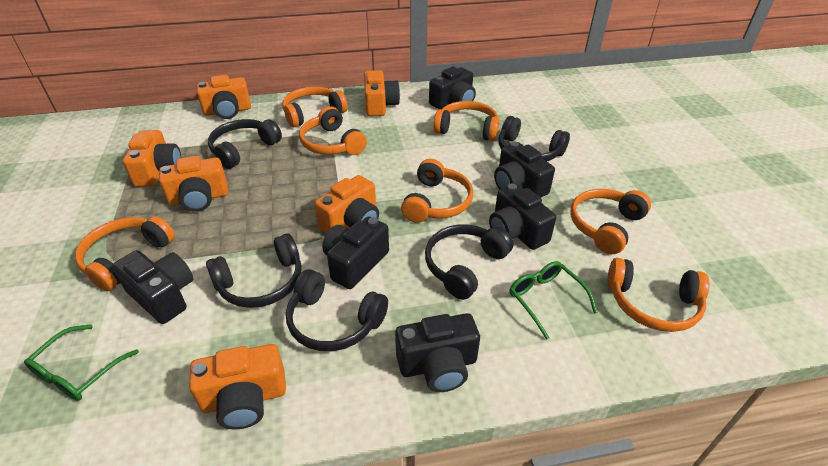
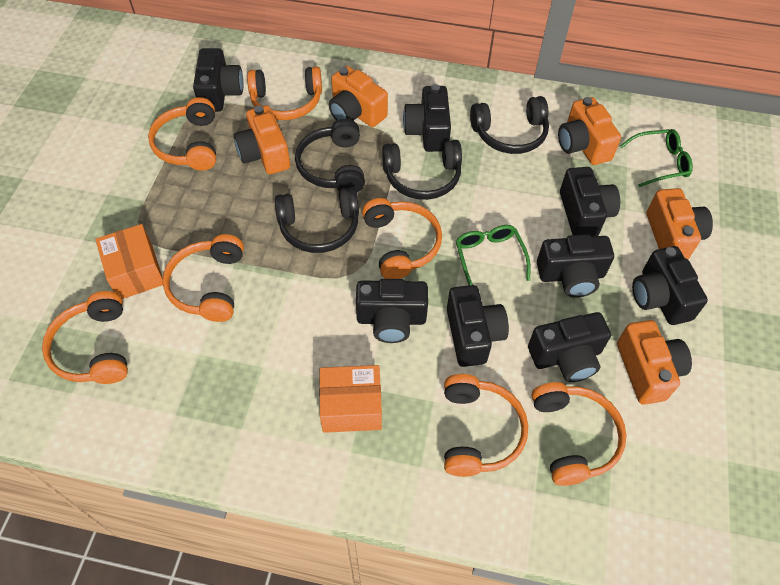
black camera: [112,250,193,324] [322,217,389,289] [395,313,480,392] [429,67,476,109] [489,183,556,250] [494,142,555,197] = 6 -> [193,48,243,112] [356,279,428,343] [403,84,451,152] [447,285,509,367] [528,312,611,382] [537,234,614,298] [560,167,620,237] [632,246,708,325] = 8
black headphones: [206,234,302,308] [208,119,282,169] [286,269,388,351] [425,225,513,300] [498,116,570,161] = 5 -> [275,187,359,253] [295,119,365,192] [382,140,462,200] [470,96,549,154] = 4
orange box: none = 0 -> [95,224,163,299] [319,365,382,433] = 2
orange camera: [123,130,181,187] [159,156,228,212] [189,344,286,430] [197,75,251,119] [314,175,379,234] [364,70,400,116] = 6 -> [233,105,290,174] [329,66,388,127] [558,97,621,165] [617,320,692,405] [646,188,713,259] = 5

